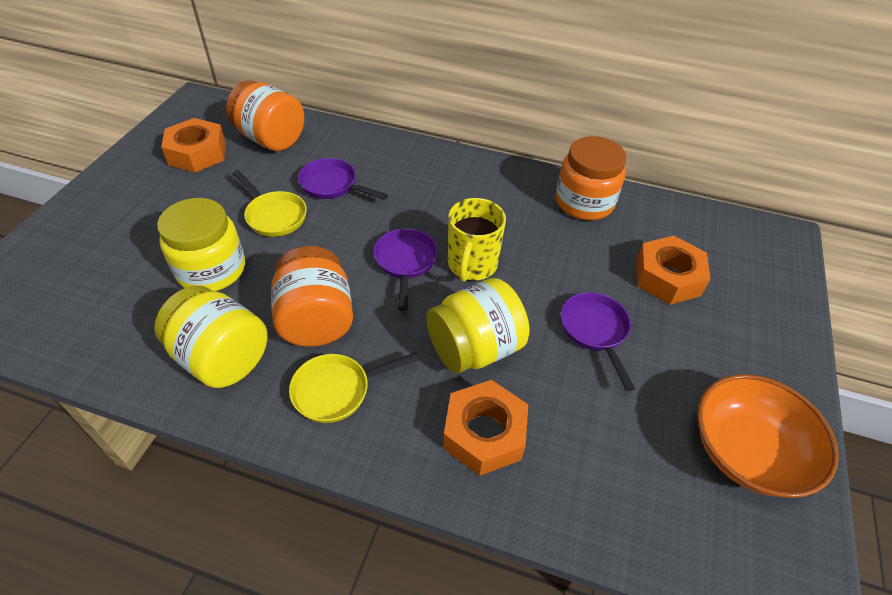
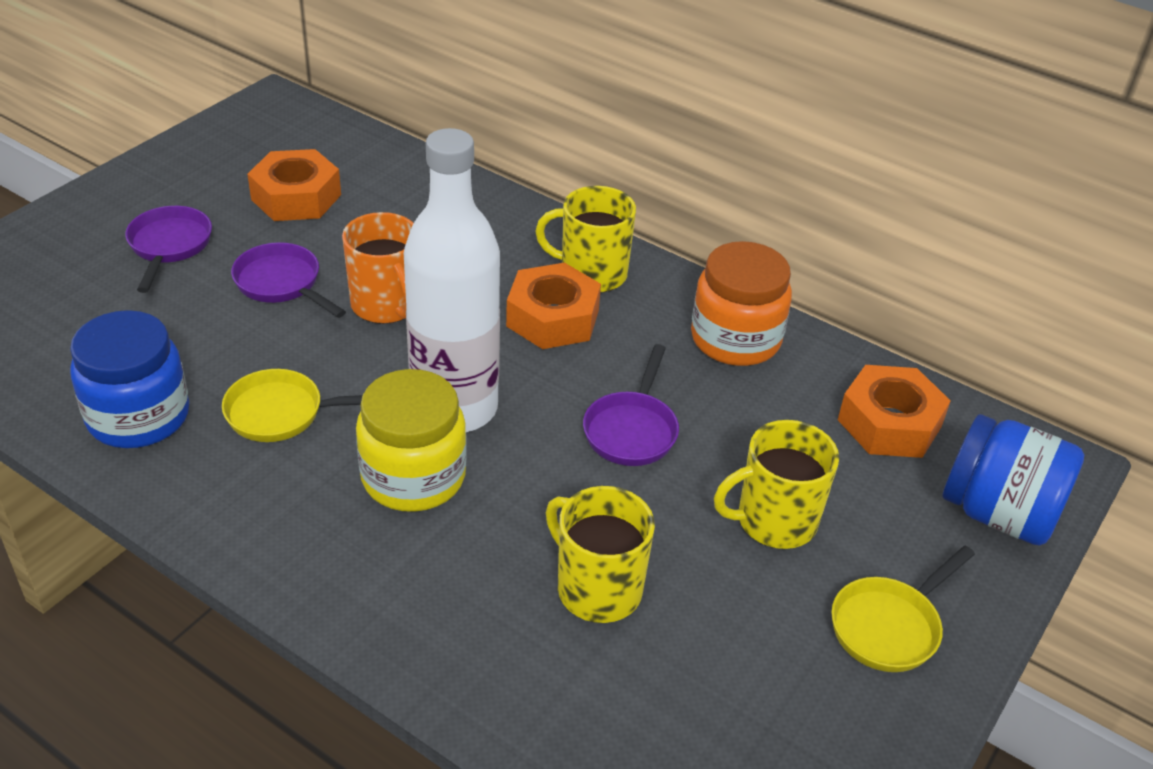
blue jar: none = 0 -> [70,310,189,448] [942,414,1084,546] = 2
orange bowl: [697,374,839,498] = 1 -> none = 0
orange jar: [226,80,304,151] [271,246,353,347] [556,136,627,220] = 3 -> [691,241,792,366] = 1
orange mug: none = 0 -> [342,212,414,324] = 1
white bottle: none = 0 -> [404,128,500,432] = 1
yellow jar: [154,285,268,388] [157,198,245,291] [426,278,529,374] = 3 -> [356,369,467,512] = 1
yellow mug: [448,198,506,282] = 1 -> [535,186,636,293] [546,486,655,623] [714,420,839,549] = 3

